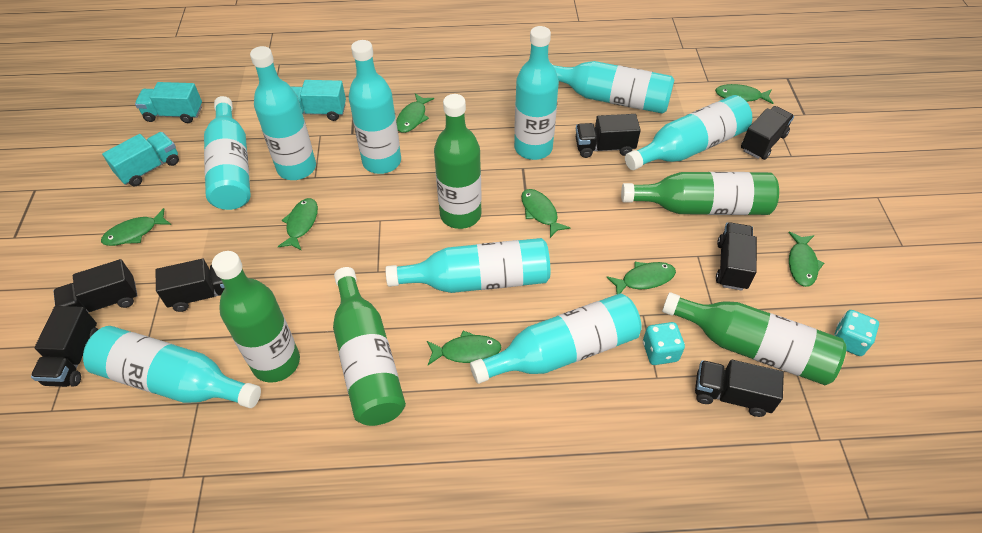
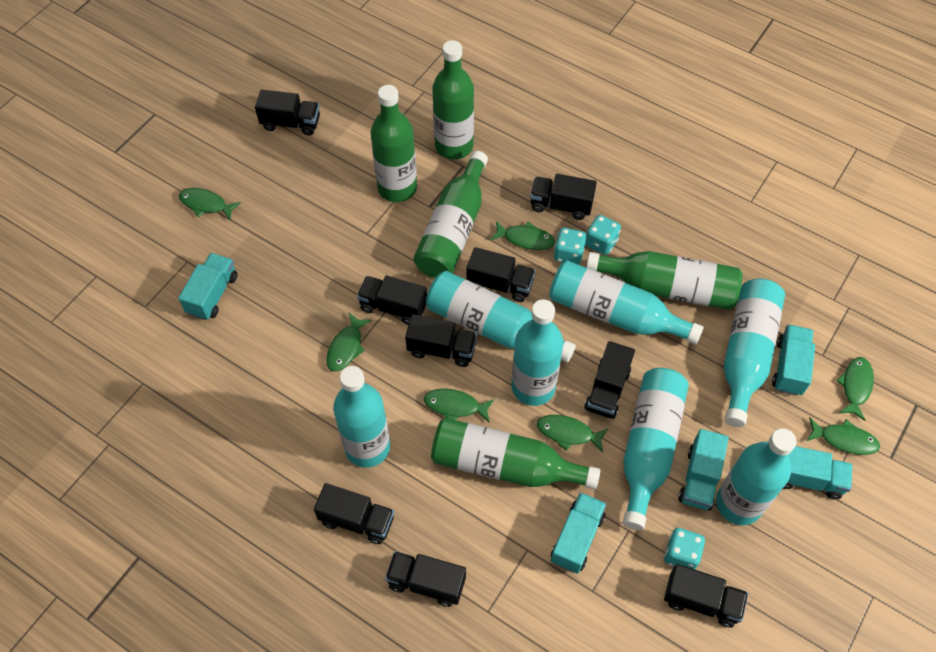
black truck: [31,306,98,387] [54,259,138,313] [155,259,225,312] [576,114,641,158] [695,360,784,417] [716,222,757,291] [741,106,794,160] = 7 -> [255,90,320,136] [314,483,394,544] [357,276,427,325] [385,551,466,607] [405,314,477,367] [466,247,535,302] [530,174,597,220] [584,341,635,419] [664,564,748,627] = 9
green fish: [101,208,171,246] [277,198,318,251] [396,93,434,133] [427,330,502,365] [521,189,570,238] [606,262,676,294] [715,84,774,104] [788,232,824,287] = 8 -> [179,188,241,220] [326,313,372,372] [424,389,494,422] [490,221,555,250] [537,415,608,452] [807,418,880,455] [836,357,874,421] = 7
turquoise bottle: [83,326,261,408] [204,96,251,210] [250,46,316,180] [349,40,401,174] [385,238,550,293] [470,293,642,384] [514,26,559,160] [551,61,674,114] [625,95,752,170] = 9 -> [333,366,390,468] [426,271,576,363] [511,299,564,406] [549,260,704,345] [623,368,689,530] [716,428,796,525] [724,278,785,427] = 7
turquoise dice: [643,322,685,365] [834,310,879,356] = 2 -> [554,228,586,265] [585,215,621,255] [664,528,705,569] = 3
turquoise truck: [102,132,179,186] [135,82,202,123] [291,80,346,121] = 3 -> [178,253,237,320] [551,492,606,574] [678,429,729,510] [772,324,815,396] [783,446,853,499] = 5

